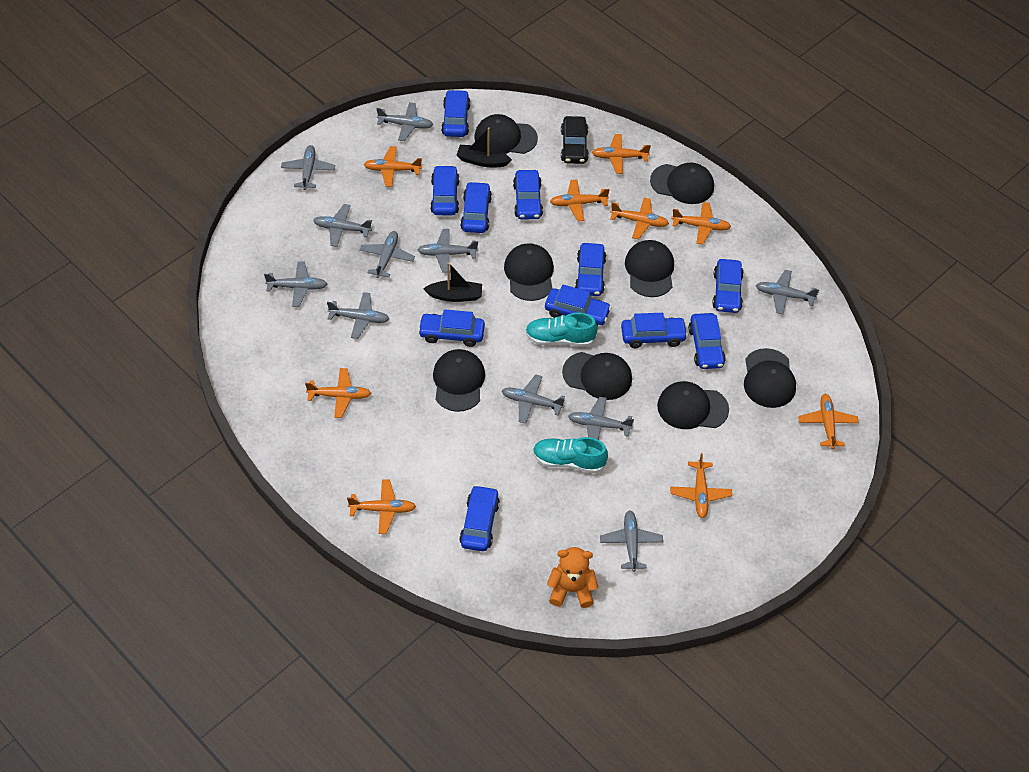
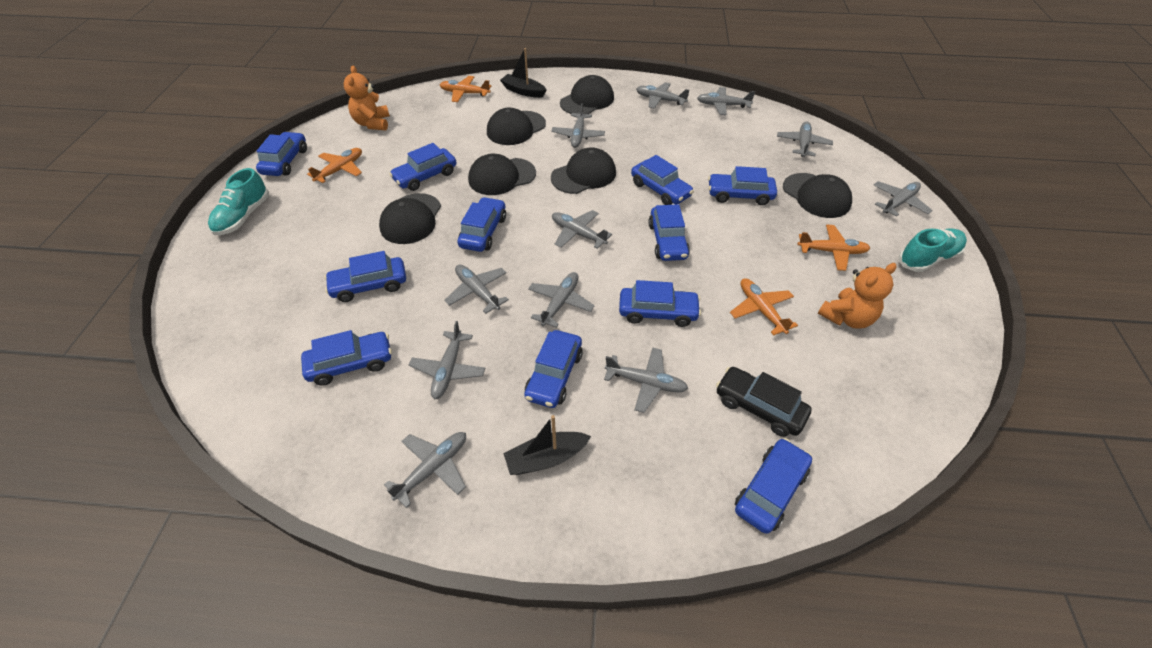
black cap: [433,349,485,412] [475,114,538,154] [504,243,554,301] [562,352,632,400] [625,240,674,297] [650,163,714,204] [657,381,729,429] [744,348,796,408] = 8 -> [379,193,441,244] [468,154,536,195] [487,108,546,145] [551,147,616,194] [560,75,614,114] [783,173,852,218] = 6
orange plane: [305,368,371,418] [347,479,416,534] [364,146,422,187] [550,180,610,221] [592,134,651,174] [610,198,669,239] [670,453,732,519] [671,202,731,244] [798,394,859,449] = 9 -> [307,148,362,183] [440,76,491,102] [730,278,798,336] [798,225,870,271] = 4
orange teddy bear: [547,547,598,608] = 1 -> [344,65,390,130] [818,263,897,329] = 2

